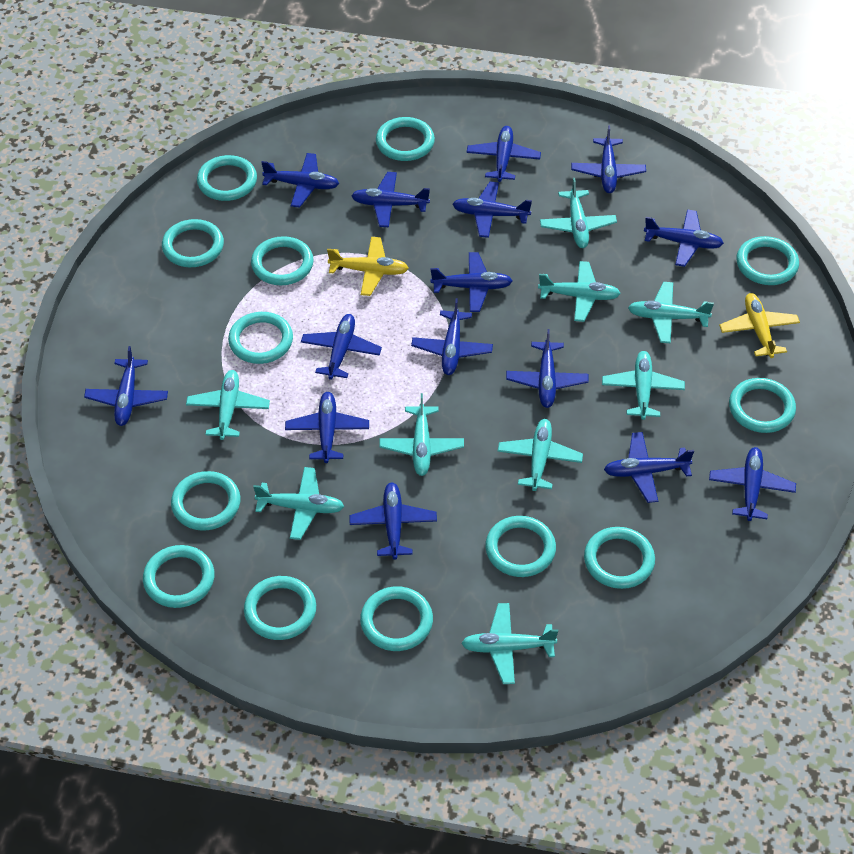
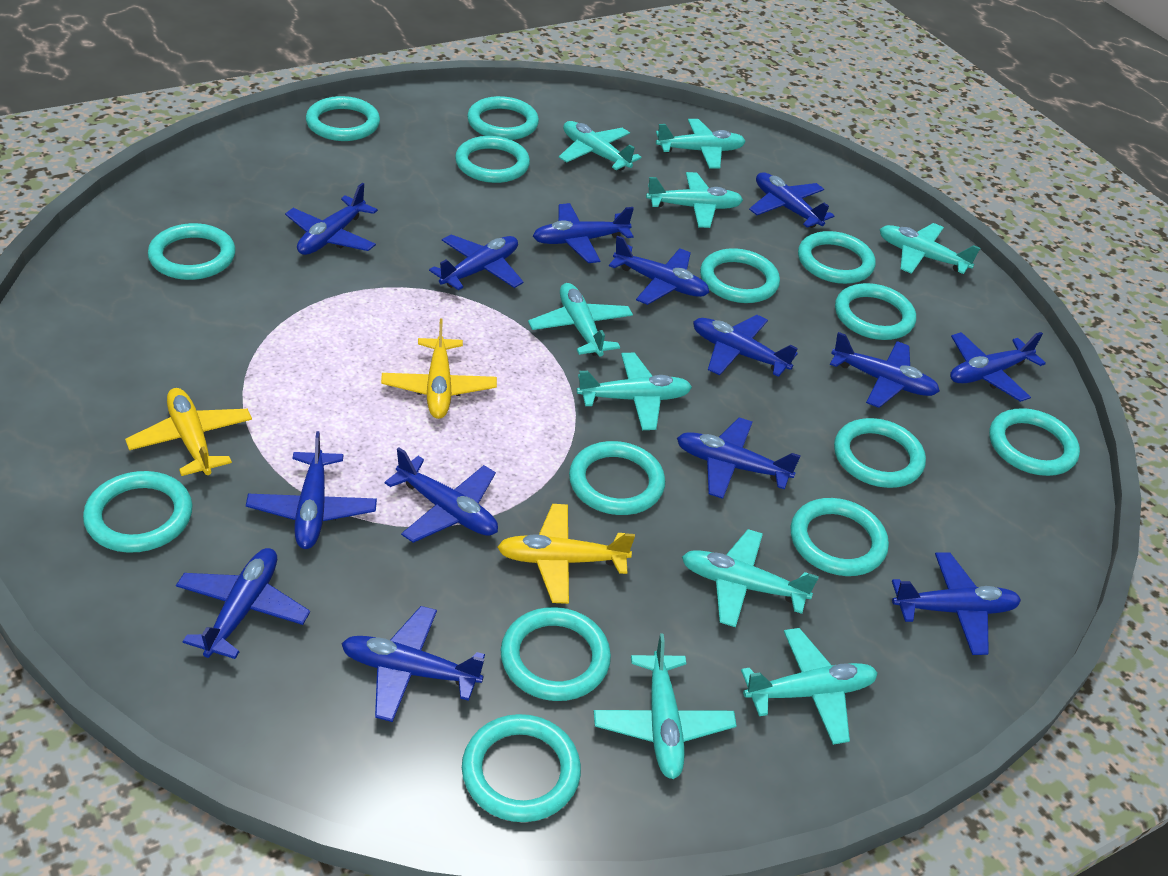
blue plane: [84,346,168,426] [261,153,339,208] [285,392,369,463] [301,314,382,380] [349,482,437,559] [351,172,430,227] [411,298,493,375] [431,252,512,312] [453,182,532,238] [466,126,541,182] [506,329,588,408] [571,125,646,193] [604,432,694,503] [644,209,724,267] [709,447,796,521] = 15 -> [176,548,310,659] [246,431,377,549] [285,183,378,255] [341,606,485,722] [385,447,498,543] [429,234,523,290] [533,203,634,263] [609,235,709,305] [677,417,801,499] [693,315,798,377] [749,172,834,228] [830,332,940,408] [892,552,1021,655] [950,332,1046,402] = 14
turquoise ring: [143,545,214,608] [162,219,224,267] [171,471,240,531] [197,155,257,201] [228,312,293,364] [244,576,316,640] [251,236,314,285] [360,586,433,651] [376,117,435,161] [485,516,556,577] [584,527,655,589] [729,378,796,433] [736,236,799,285] = 13 -> [83,471,193,553] [148,223,235,280] [306,96,380,141] [455,136,530,183] [462,714,581,822] [467,96,539,140] [501,607,611,701] [569,441,665,515] [700,248,780,303] [790,498,889,576] [798,231,875,284] [834,418,926,488] [835,283,916,340] [989,408,1080,476] = 14
yellow plane: [327,237,409,296] [719,293,800,358] = 2 -> [125,388,252,476] [381,318,497,419] [497,504,635,604] = 3

